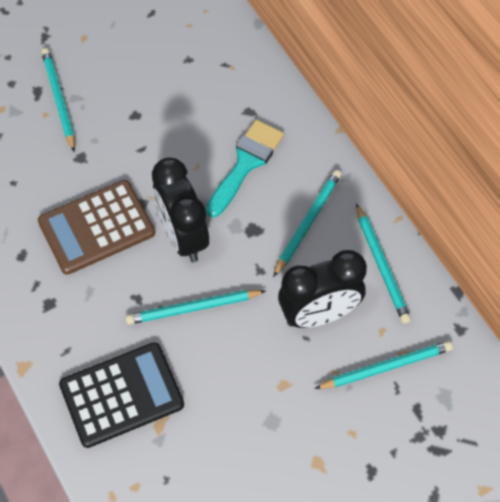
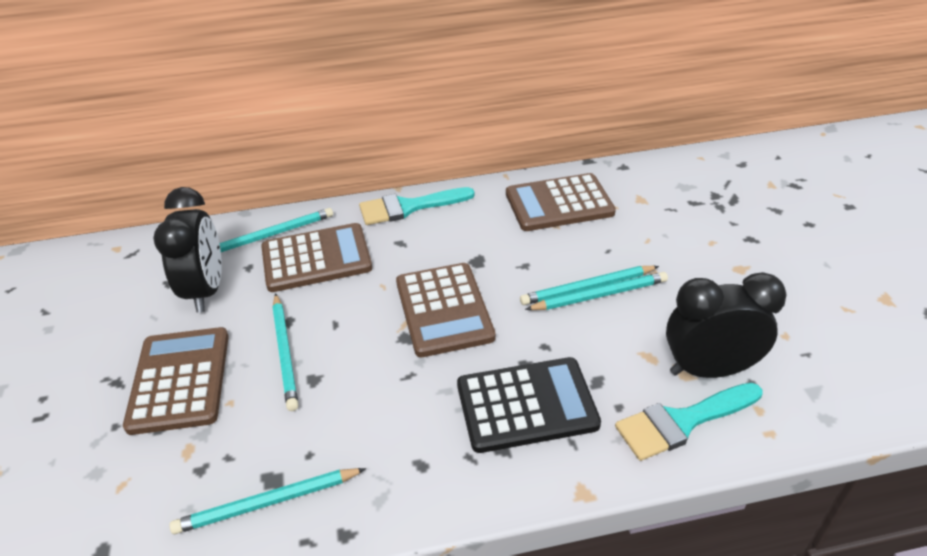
brown calculator: [38,180,155,275] = 1 -> [123,327,229,435] [261,223,372,292] [396,263,496,357] [506,173,616,231] = 4
turquoise brush: [206,119,284,217] = 1 -> [359,187,475,225] [615,383,762,461] = 2

